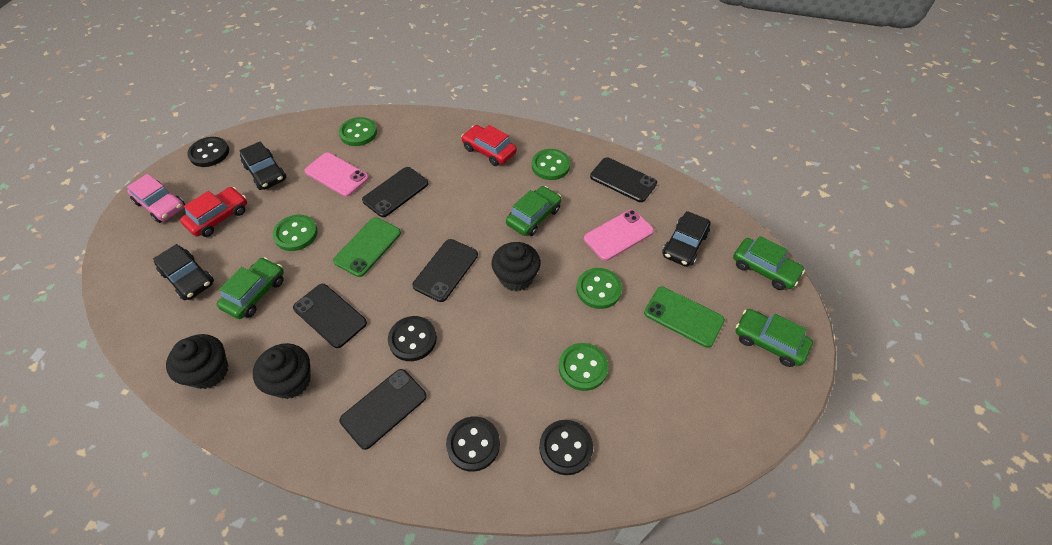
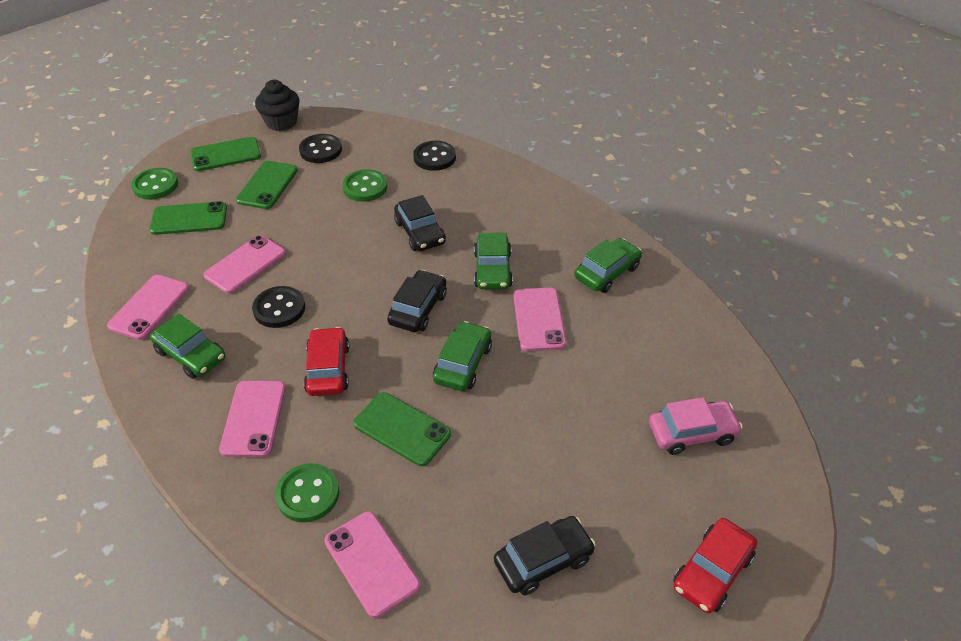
black button: [187,137,229,167] [388,316,437,361] [446,416,500,472] [539,420,593,475] = 4 -> [252,286,305,328] [299,134,342,163] [413,141,456,171] = 3
black cupcake: [166,334,228,389] [253,343,311,399] [492,242,541,291] = 3 -> [255,80,299,131] = 1
black phone: [293,284,367,348] [340,369,427,450] [362,167,429,217] [412,239,478,302] [590,157,657,202] = 5 -> none = 0
green button: [273,215,318,251] [339,117,377,146] [532,149,570,180] [559,343,608,391] [577,268,622,309] = 5 -> [131,168,178,200] [275,463,339,523] [342,169,387,202] = 3
green phone: [333,218,401,277] [644,287,725,348] = 2 -> [149,201,227,235] [190,137,261,171] [236,161,298,209] [353,392,451,466] = 4
pink phone: [304,152,369,197] [584,210,654,261] = 2 -> [107,275,189,340] [203,235,286,294] [219,381,286,457] [324,512,420,618] [513,288,566,351] = 5

